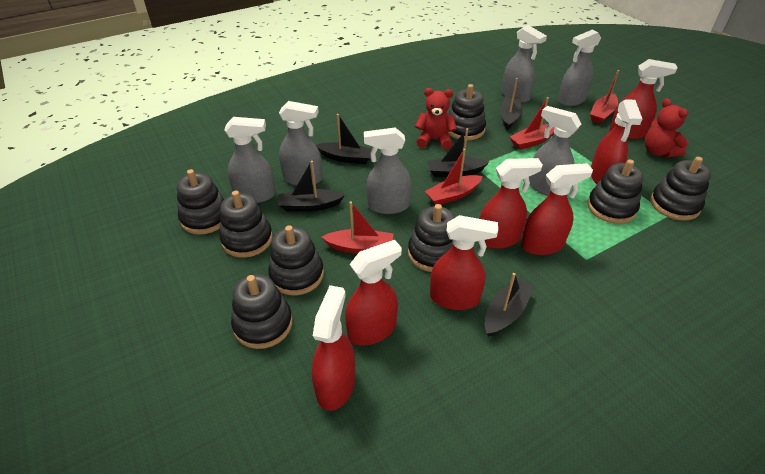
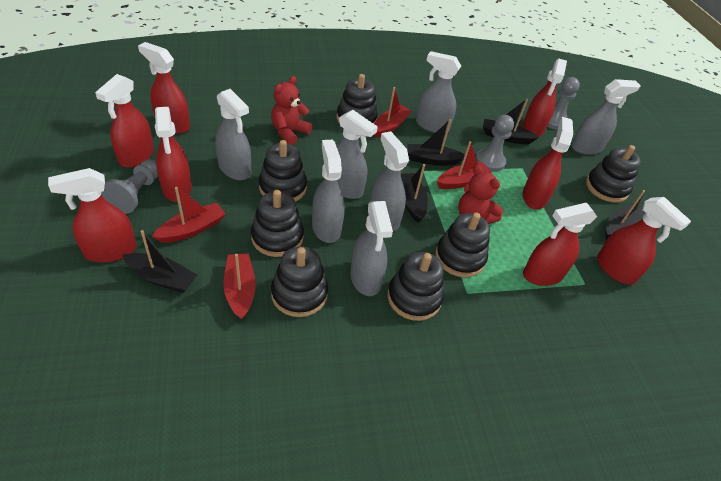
black stacking toy: [177,169,224,234] [219,191,273,258] [231,274,293,349] [268,225,324,295] [408,204,455,272] [448,84,486,140] [587,159,643,224] [650,157,711,221] = 8 -> [251,190,304,257] [259,140,307,202] [271,246,328,317] [337,74,378,124] [388,252,444,321] [435,213,490,277] [586,145,641,203] = 7
grey pawn: none = 0 -> [101,160,158,214] [476,115,514,172] [547,77,580,130] = 3
grey spray bottle: [224,117,276,203] [279,101,322,186] [364,127,412,214] [502,25,547,103] [529,106,581,196] [558,30,601,106] = 6 -> [216,89,251,180] [312,140,345,243] [336,110,378,199] [350,201,393,296] [370,131,409,231] [416,51,461,133] [571,79,641,155] = 7
red spray bottle: [312,285,355,411] [345,240,402,346] [430,215,498,310] [479,158,543,249] [521,163,593,255] [591,99,642,184] [610,59,678,139] = 7 -> [48,168,137,263] [95,74,154,168] [138,42,190,134] [155,107,192,202] [523,59,567,137] [523,117,573,209] [523,203,597,286] [597,197,691,285] = 8

